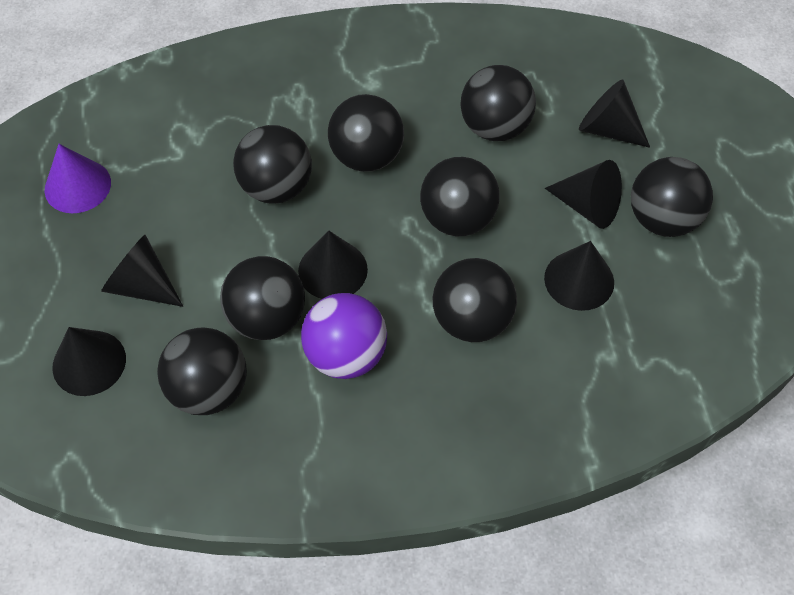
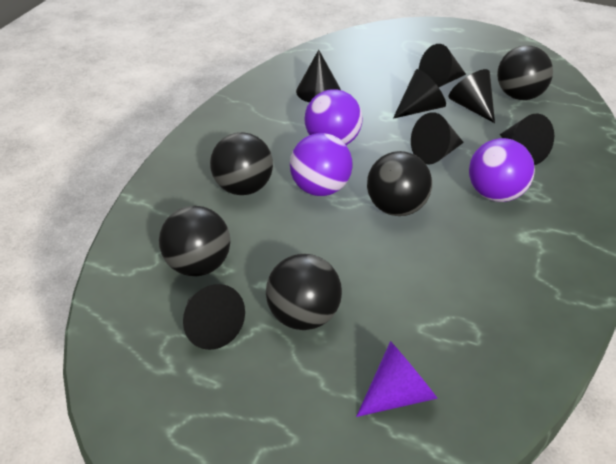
black ball: [157,327,247,415] [220,256,305,340] [233,125,312,204] [328,94,404,172] [420,157,500,236] [433,258,517,342] [460,65,536,141] [631,157,713,237] = 8 -> [159,206,230,276] [210,132,273,195] [266,254,342,330] [367,151,432,216] [497,45,553,100] = 5
black cone: [53,327,126,396] [101,235,183,307] [298,231,368,299] [544,241,614,311] [545,160,622,229] [579,79,650,148] = 6 -> [183,284,245,350] [296,50,341,102] [393,69,446,119] [411,112,464,164] [419,44,466,87] [449,69,495,123] [500,114,554,165] = 7
purple ball: [301,293,387,379] = 1 -> [290,133,353,196] [304,89,363,145] [469,138,535,202] = 3

